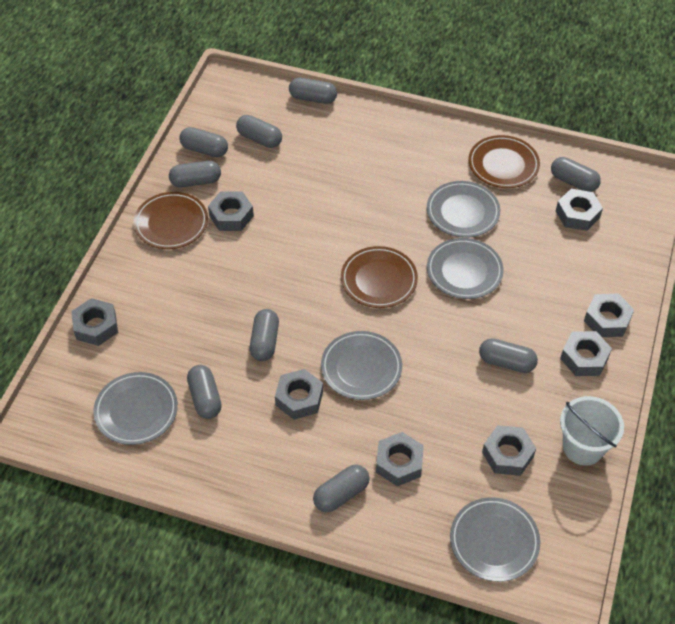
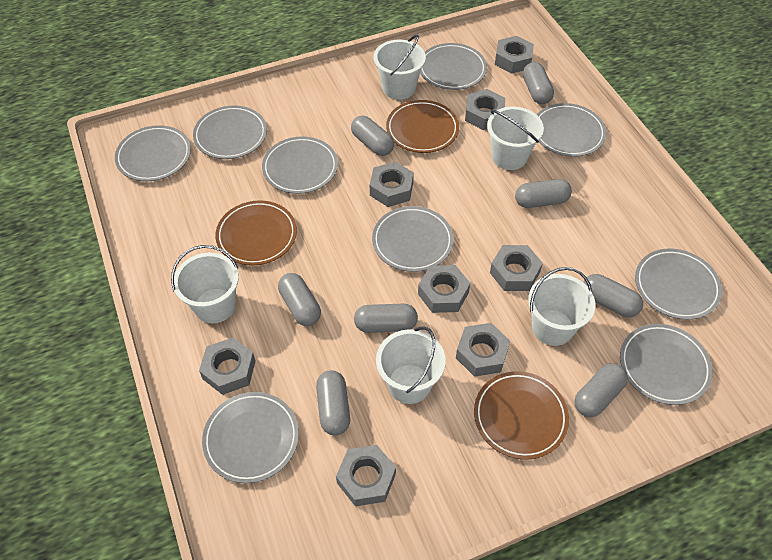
grey capsule: [169,161,221,187] [180,127,228,157] [187,365,222,419] [236,115,282,148] [249,309,279,361] [289,78,337,104] [313,464,369,512] [479,338,538,373] [551,157,601,192] = 9 -> [278,273,321,326] [316,370,350,436] [351,116,394,156] [354,304,418,333] [515,179,572,208] [523,62,554,104] [574,363,628,417] [583,274,643,317] = 8
grey plate: [93,372,178,445] [321,331,402,400] [427,181,500,238] [427,238,504,299] [450,497,541,582] = 5 -> [115,125,191,181] [193,106,267,159] [202,392,299,483] [262,136,338,194] [372,206,454,272] [420,43,487,90] [537,103,606,157] [620,324,713,405] [635,249,722,320] = 9
white bucket: [560,396,624,465] = 1 -> [171,245,239,323] [374,35,426,100] [376,326,446,404] [487,106,544,170] [528,267,595,346] = 5

